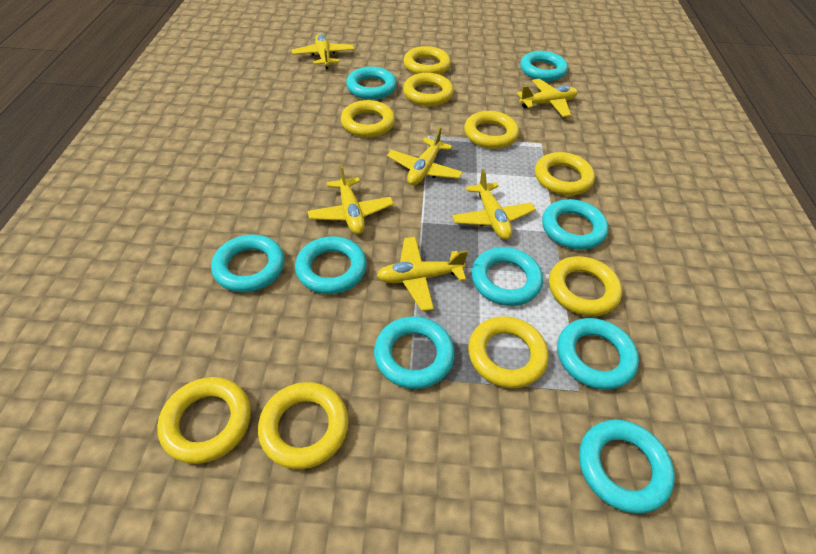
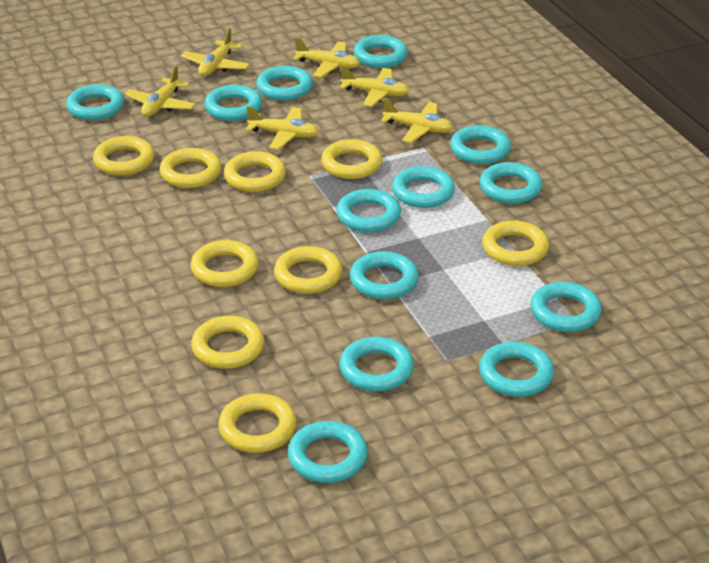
turquoise ring: [211,235,285,292] [295,236,367,294] [346,67,397,100] [374,316,455,389] [471,247,543,306] [520,51,568,81] [542,199,608,250] [557,318,639,390] [579,419,675,514] = 9 -> [66,84,124,120] [204,85,262,121] [256,66,313,101] [288,421,368,483] [336,189,401,232] [339,337,414,391] [350,251,419,299] [353,35,408,68] [392,166,455,208] [450,125,511,164] [479,162,542,204] [479,342,554,397] [530,282,602,332] = 13

